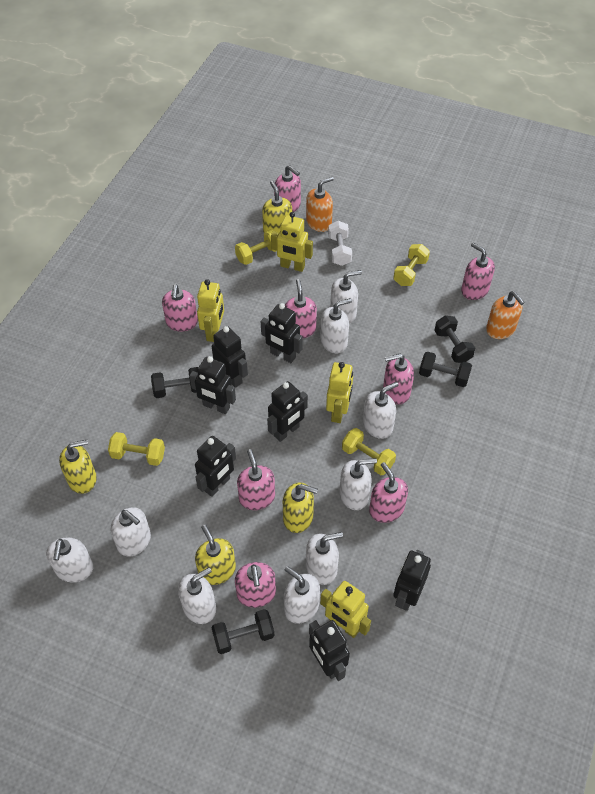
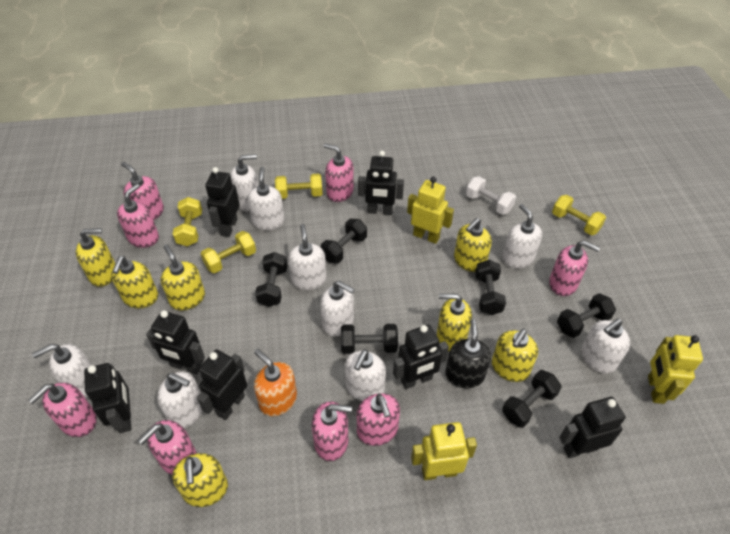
black dumbbell: [151,367,198,398] [211,609,274,654] [419,352,472,387] [434,316,475,363] = 4 -> [255,252,287,307] [321,219,367,263] [341,324,398,354] [475,260,506,315] [502,370,562,428] [557,293,616,338] = 6
black soap dispenser: none = 0 -> [445,319,491,388] = 1
orange soap dispenser: [306,177,334,232] [486,291,525,339] = 2 -> [254,349,297,416] = 1
yellow robot: [197,279,224,342] [271,212,313,272] [320,581,371,638] [326,362,353,423] = 4 -> [407,176,454,244] [411,422,477,480] [648,335,703,404] = 3
yellow soap dispenser: [59,440,97,494] [195,525,236,585] [262,181,292,233] [283,482,318,533] = 4 -> [76,228,116,287] [111,256,158,308] [161,245,205,311] [172,453,228,507] [437,294,472,351] [454,218,492,272] [492,329,538,382] = 7

